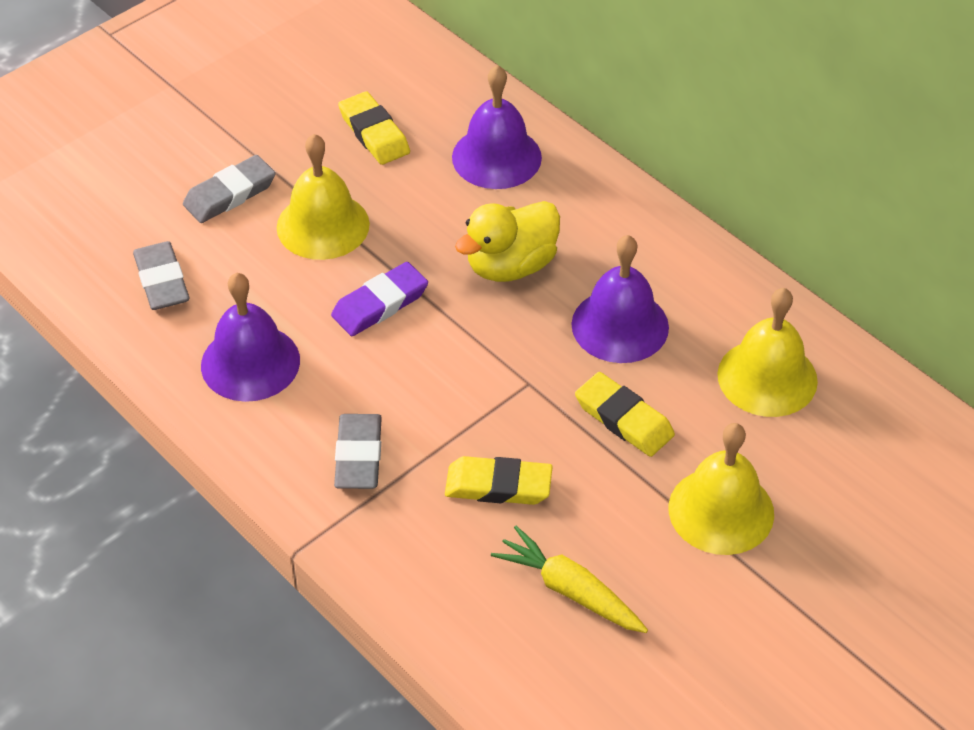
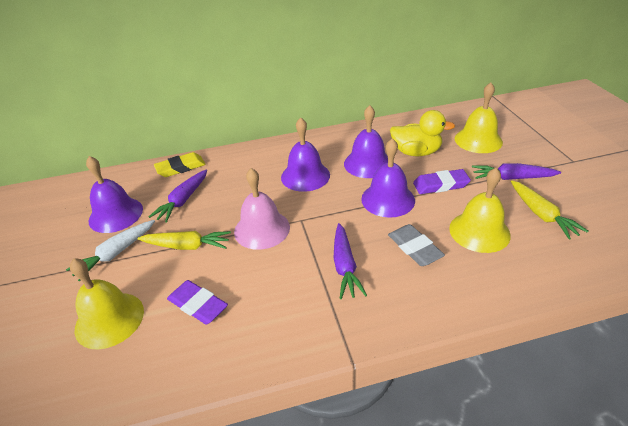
grey eraser: [133,241,189,310] [183,155,276,223] [334,414,382,489] = 3 -> [388,224,445,266] = 1
pink bell: none = 0 -> [234,168,290,250] = 1
purple bell: [201,273,300,402] [452,65,542,189] [572,235,669,363] = 3 -> [86,156,143,233] [281,117,330,192] [344,105,388,178] [361,138,415,218] = 4
purple carrot: none = 0 -> [149,169,207,222] [334,223,367,299] [472,163,561,180] = 3
purple eraser: [331,262,428,336] = 1 -> [167,280,228,325] [413,169,471,194] = 2
white carrot: none = 0 -> [66,220,155,281] = 1
yellow carrot: [491,526,648,633] = 1 -> [138,231,231,250] [511,181,588,240] = 2
yellow eraser: [338,91,410,165] [445,456,553,505] [575,372,675,457] = 3 -> [154,152,206,177] = 1

